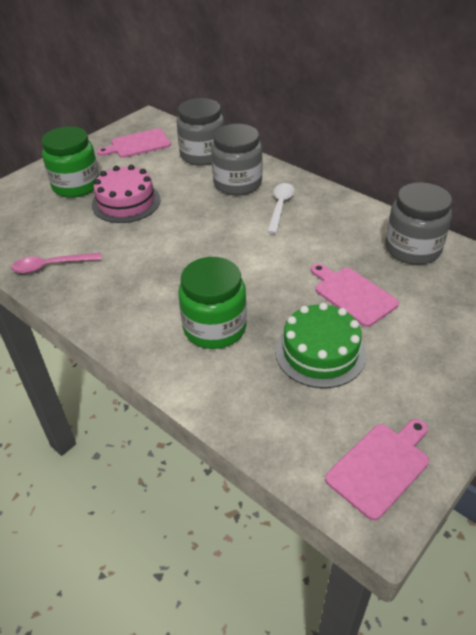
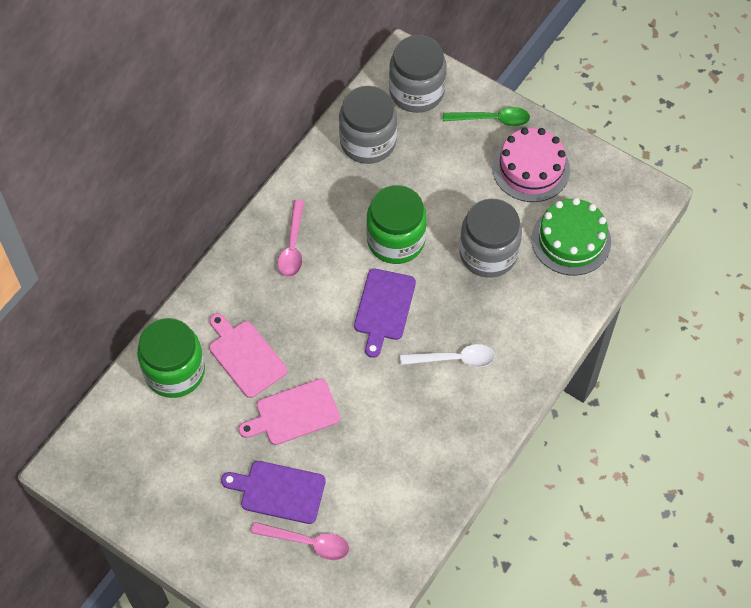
green spoon: none = 0 -> [443,107,530,126] = 1
pink cutting board: [97,128,171,158] [311,263,399,327] [325,419,429,520] = 3 -> [209,313,287,398] [239,379,340,445] = 2
pink spoon: [11,253,102,273] = 1 -> [251,522,349,560] [278,200,304,277] = 2
purple cutting board: none = 0 -> [221,461,326,524] [354,268,416,358] = 2

